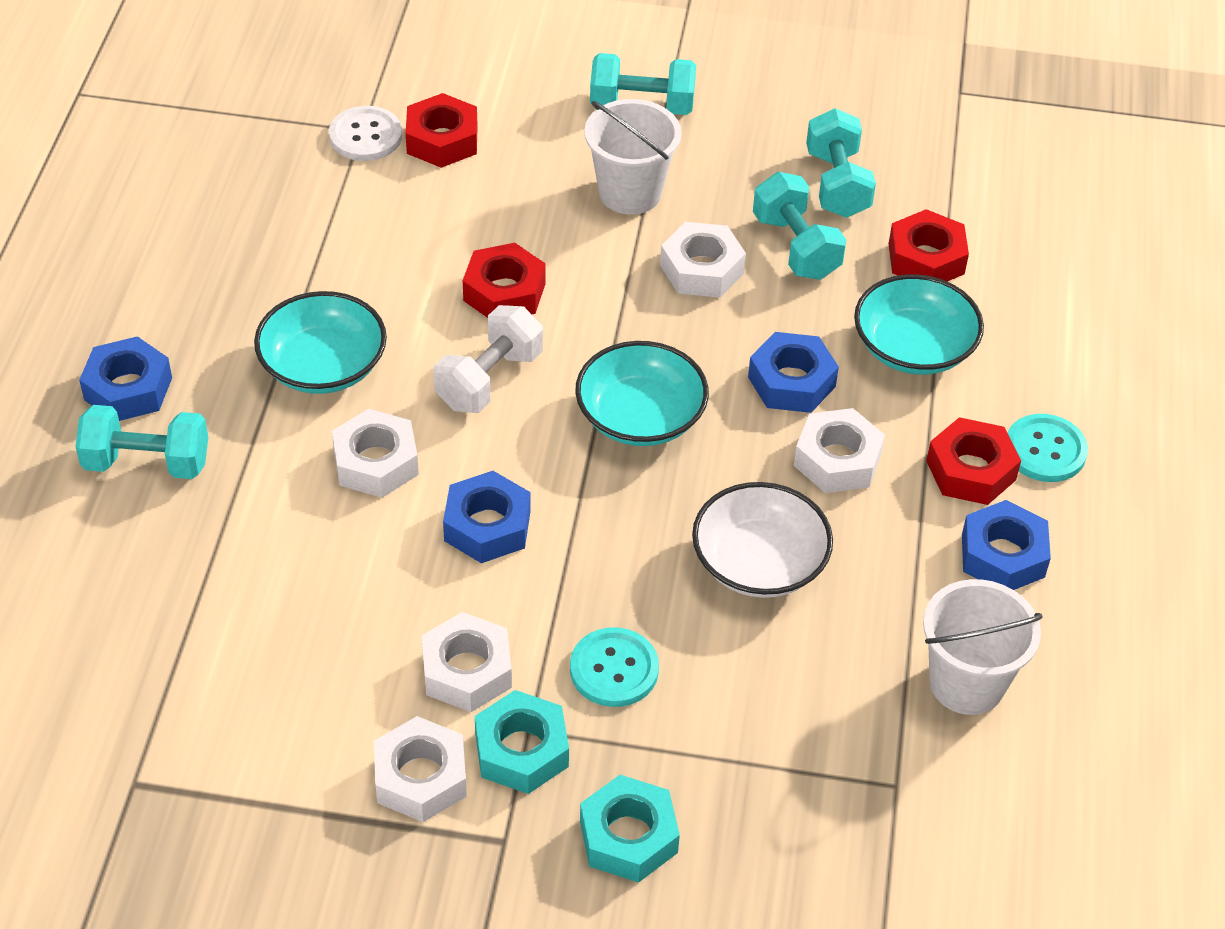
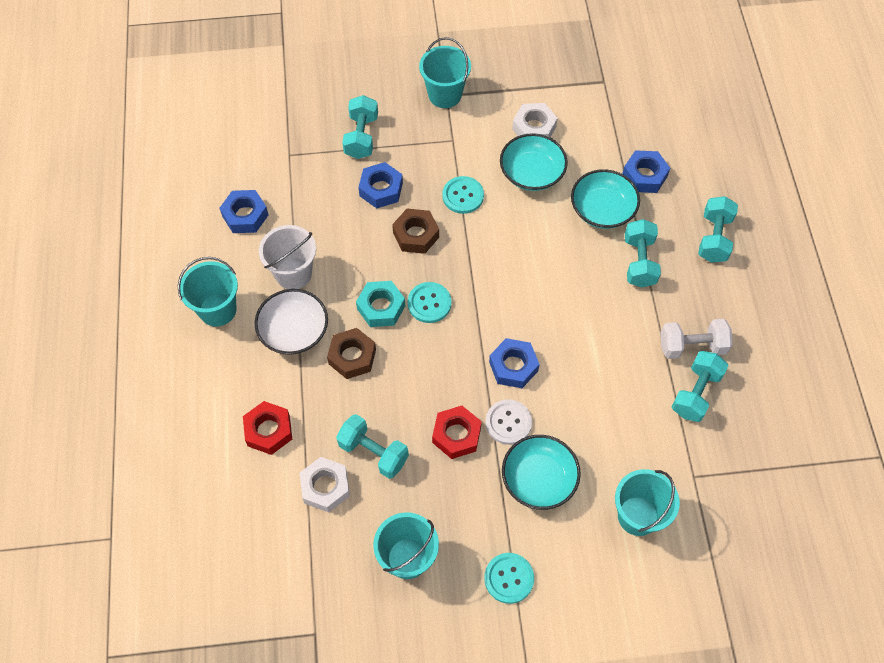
brown nut: none = 0 -> [327,328,376,379] [392,209,439,254] = 2
red nut: [406,93,478,168] [463,243,546,318] [889,209,969,282] [926,417,1021,505] = 4 -> [243,401,292,455] [432,406,482,459] = 2
turquoise bucket: none = 0 -> [178,257,238,327] [373,512,439,579] [419,37,471,108] [615,469,680,536] = 4
turquoise button: [570,627,659,707] [1008,414,1088,482] = 2 -> [408,282,451,323] [442,176,484,214] [484,553,534,604] = 3
turquoise dumbbell: [75,405,208,479] [590,53,696,115] [753,172,846,280] [806,108,876,218] = 4 -> [336,414,409,479] [342,95,378,159] [625,219,661,288] [672,351,729,422] [698,196,738,263] = 5
turquoise nut: [475,690,569,794] [580,775,680,883] = 2 -> [356,281,405,327] = 1
white bucket: [584,99,681,215] [923,579,1043,715] = 2 -> [259,225,316,289] = 1
white nut: [332,409,419,498] [374,716,467,822] [421,612,512,712] [660,222,746,298] [794,408,885,493] = 5 -> [300,457,350,512] [512,103,558,137] = 2

